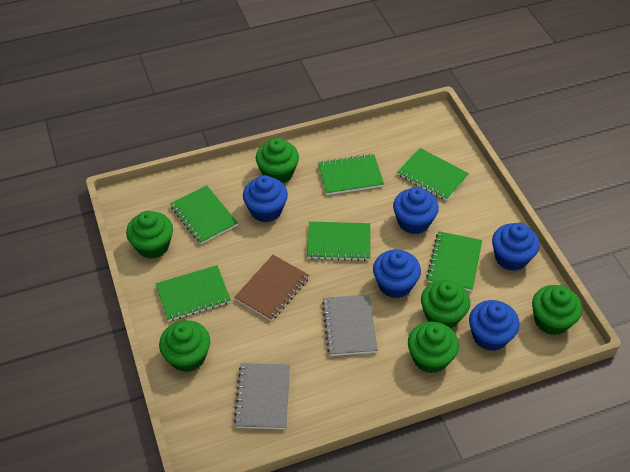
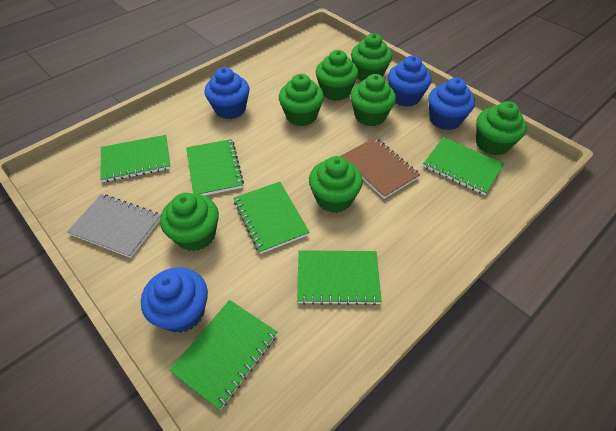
blue cupcake: [243,175,288,222] [373,250,421,298] [393,187,439,234] [469,300,520,351] [492,223,539,271] = 5 -> [141,267,208,333] [204,67,249,119] [388,56,432,107] [428,78,475,130] = 4
green cupcake: [126,211,173,259] [159,320,210,372] [256,138,299,183] [408,321,459,373] [421,280,470,329] [532,285,582,335] = 6 -> [160,193,219,251] [279,74,324,126] [309,156,363,213] [316,50,358,101] [350,74,396,126] [351,33,392,81] [476,101,527,155] = 7
grey notebook: [234,363,290,429] [322,295,378,356] = 2 -> [67,194,161,258] = 1

